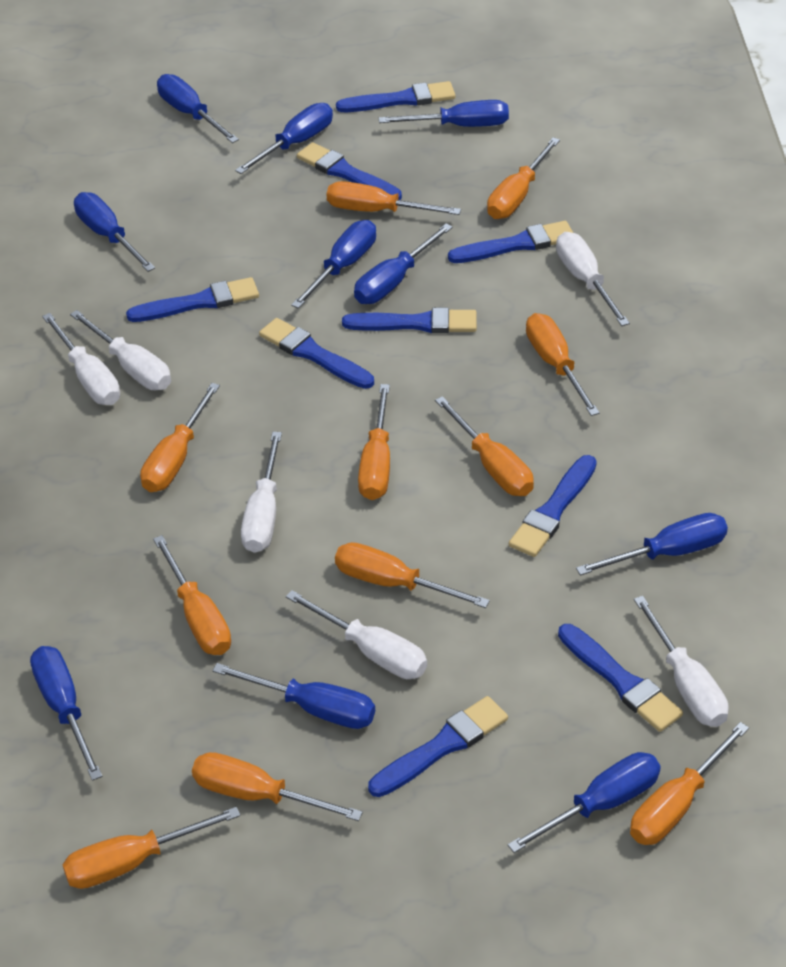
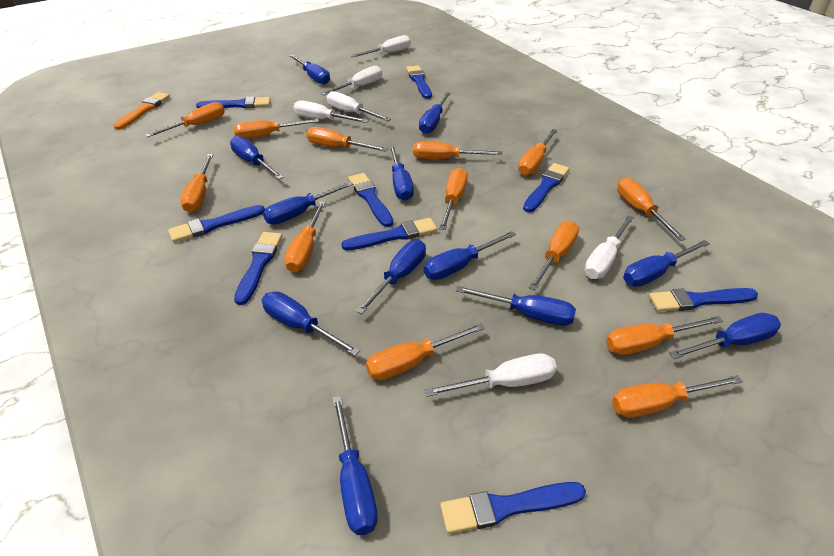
blue screwdriver: [30,646,102,781] [74,192,155,272] [157,74,239,143] [213,663,375,729] [235,103,333,174] [291,220,376,309] [354,224,453,304] [379,100,509,127] [507,752,661,853] [576,513,728,576] = 10 -> [230,136,284,179] [262,291,360,356] [263,181,354,225] [289,54,330,85] [332,396,378,535] [356,240,426,314] [389,145,414,201] [419,92,451,134] [424,231,516,280] [456,286,576,326] [623,240,710,287] [669,313,781,359] = 12
orange brush: none = 0 -> [114,92,170,130] = 1
orange screwdriver: [62,807,240,889] [140,383,220,492] [153,535,231,655] [192,752,363,821] [327,181,461,215] [335,542,490,608] [358,384,390,500] [435,396,534,496] [487,137,560,219] [526,313,600,416] [630,722,749,845] = 11 -> [145,102,225,137] [180,154,214,212] [234,119,319,139] [284,201,326,273] [306,127,388,152] [366,323,485,380] [413,141,502,159] [439,168,468,230] [518,129,558,176] [529,221,579,290] [606,316,723,355] [612,375,743,418] [617,178,686,241] = 13

